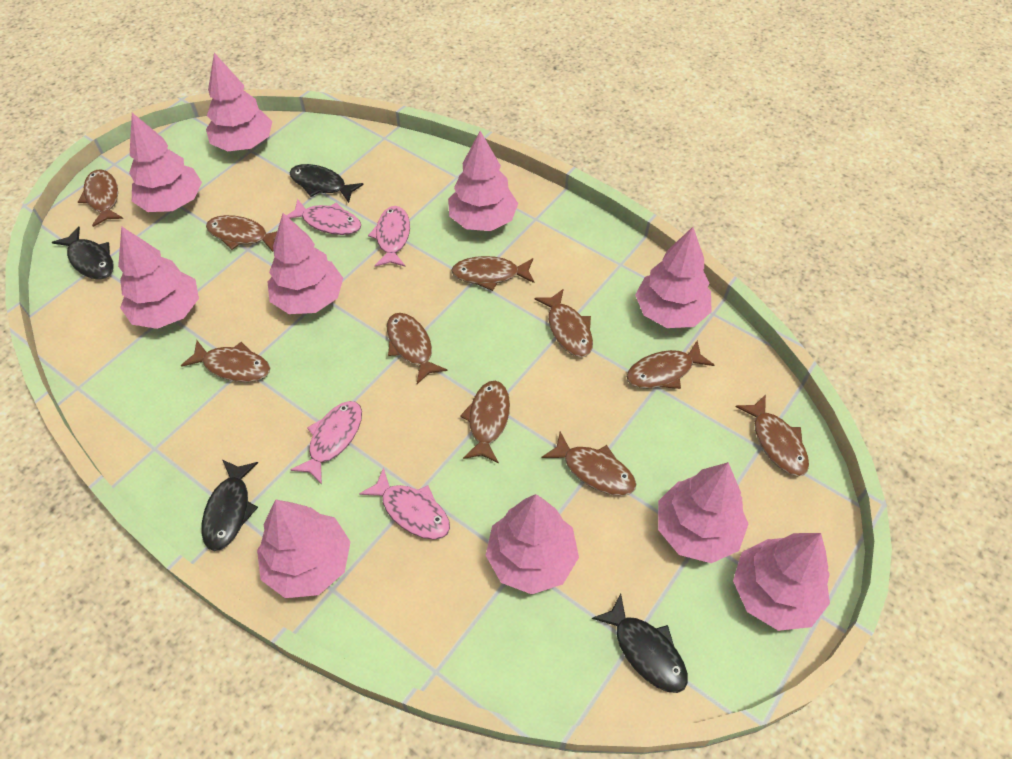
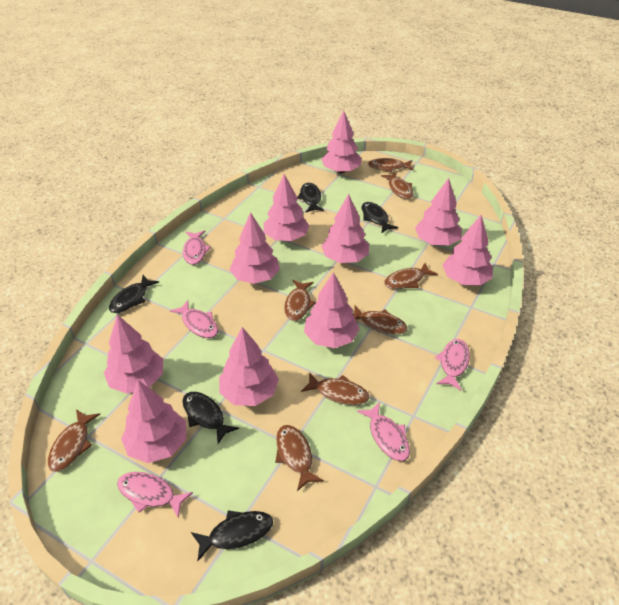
black fish: [52,226,114,279] [201,460,258,551] [290,164,364,203] [592,593,688,693] = 4 -> [109,275,159,313] [182,392,239,444] [191,511,273,561] [297,183,324,212] [362,202,398,234] = 5
brown fish: [78,169,123,227] [181,341,270,382] [206,215,277,252] [387,313,447,384] [451,256,534,291] [460,381,510,464] [535,289,593,357] [541,432,636,496] [626,340,714,389] [736,395,809,476] = 10 -> [48,410,101,472] [275,425,324,491] [284,280,316,321] [301,373,369,405] [353,306,408,334] [368,158,414,173] [381,172,413,199] [384,263,438,289] = 8
pink fish: [286,199,361,235] [291,401,362,485] [359,467,450,540] [368,206,410,267] = 4 -> [117,472,193,518] [170,300,218,338] [183,230,211,265] [357,402,410,461] [435,339,470,390] = 5

